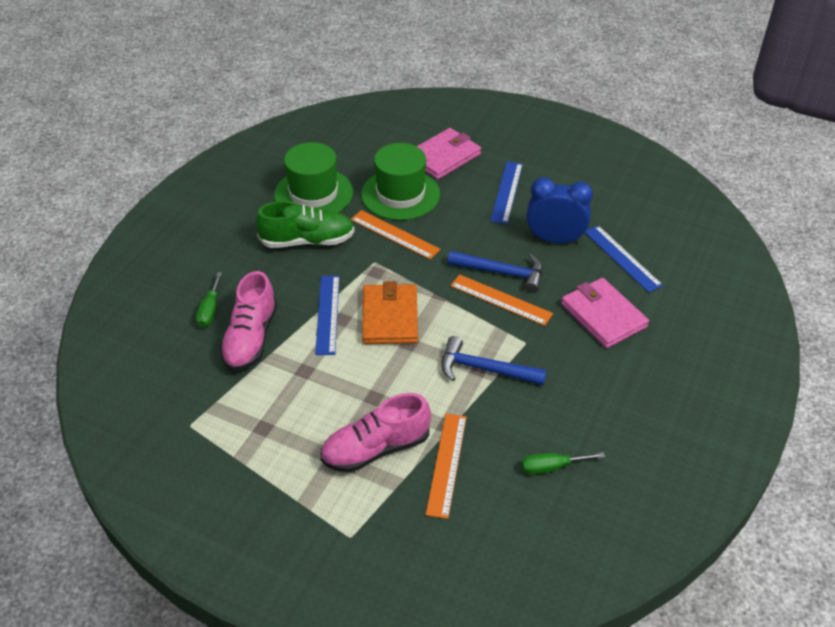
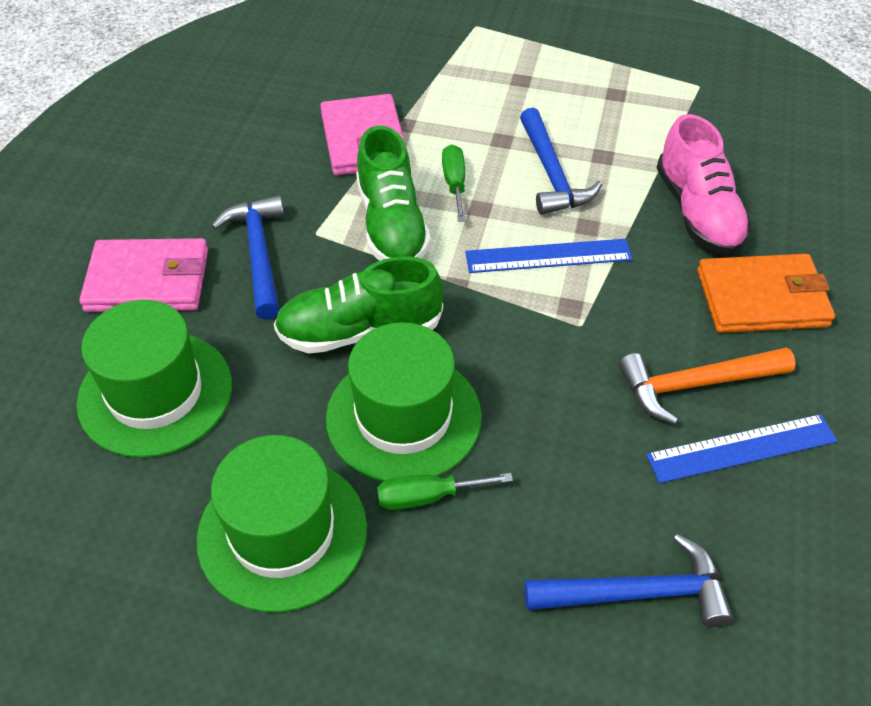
blue clock: [527,177,593,244] = 1 -> none = 0
blue hammer: [441,336,547,385] [447,251,543,293] = 2 -> [211,195,284,320] [520,108,602,215] [524,534,733,627] = 3
blue ruler: [315,275,340,355] [490,162,523,224] [585,225,663,293] = 3 -> [465,239,633,273] [646,414,837,483] = 2
green hat: [274,142,353,213] [361,143,440,220] = 2 -> [77,300,232,458] [196,435,367,612] [326,322,482,481] = 3
green shoe: [256,201,355,248] = 1 -> [274,256,443,354] [356,126,431,261] = 2
orange hammer: none = 0 -> [619,347,796,424] = 1
orange ruler: [351,210,441,259] [426,414,467,519] [450,274,553,326] = 3 -> none = 0
pink shoe: [220,271,278,371] [320,393,431,473] = 2 -> [657,114,751,255] = 1

